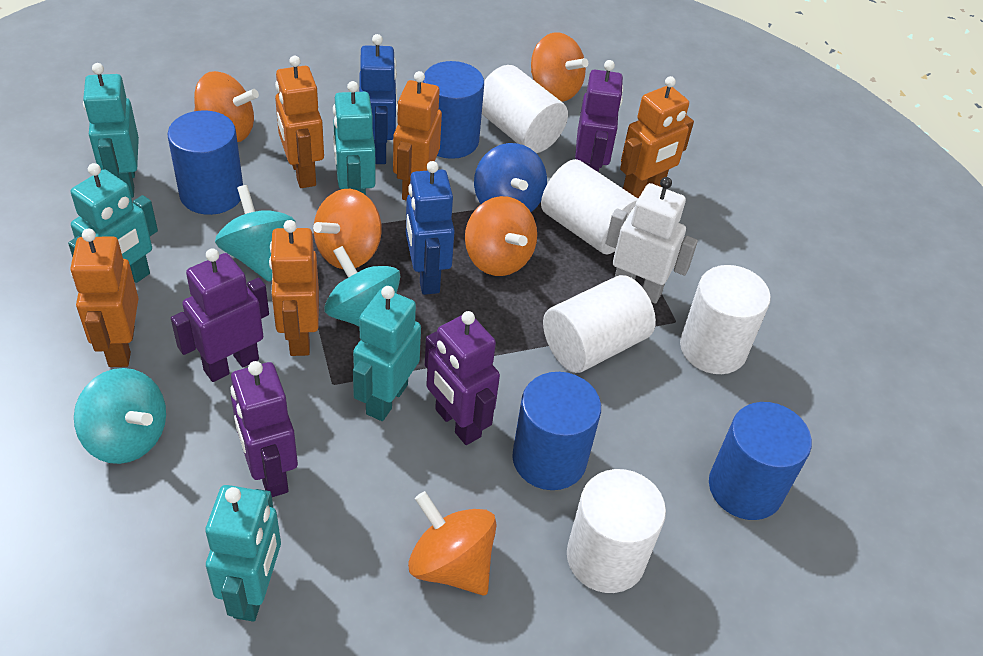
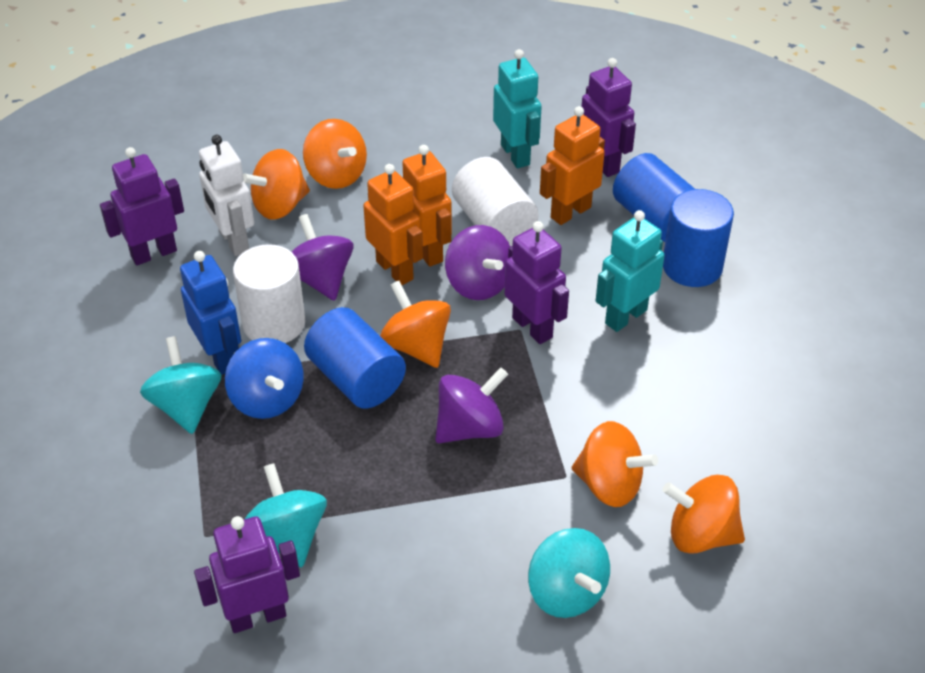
blue cylinder: [167,110,243,215] [423,61,484,159] [512,372,601,490] [709,402,812,520] = 4 -> [304,307,406,409] [613,153,695,242] [663,189,734,287] = 3
blue robot: [359,34,397,164] [406,161,455,295] = 2 -> [180,251,241,375] = 1
orange robot: [70,229,139,367] [269,220,319,356] [275,56,324,188] [393,71,442,201] [620,76,694,198] = 5 -> [363,164,423,285] [402,145,452,267] [540,106,605,225] = 3
purple spinning top: none = 0 -> [292,214,353,301] [435,367,508,443] [445,225,510,300] = 3
turquoise robot: [68,163,158,283] [83,63,139,198] [205,485,281,622] [333,81,376,195] [353,286,421,421] = 5 -> [493,49,542,168] [596,210,665,332] = 2
white cylinder: [482,65,568,153] [541,159,638,255] [543,275,656,373] [567,469,666,593] [680,265,771,374] = 5 -> [233,244,305,343] [452,157,539,247] = 2

